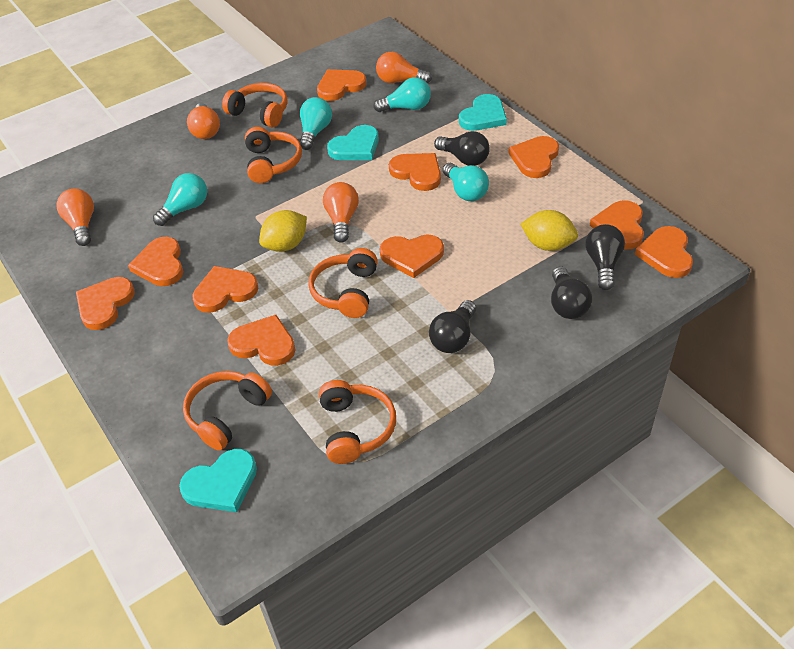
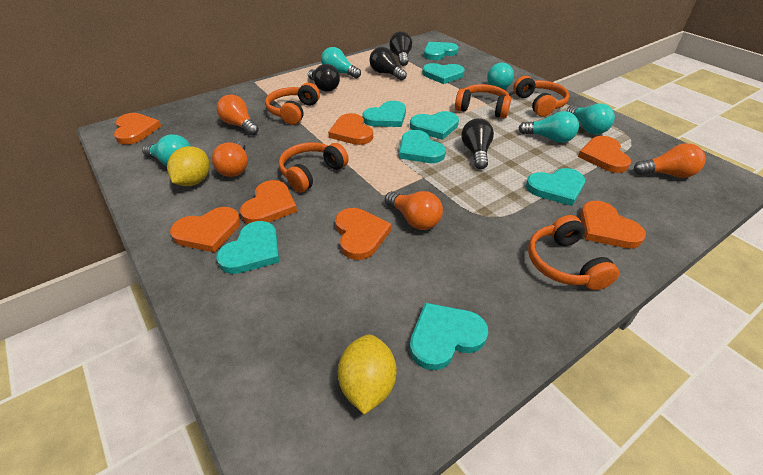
orange heart: [76,277,135,330] [128,237,183,286] [192,266,258,313] [227,315,295,366] [317,69,366,101] [380,234,444,278] [389,153,441,191] [508,136,559,178] [590,200,644,249] [635,226,693,278] = 10 -> [114,113,161,145] [170,207,240,252] [240,180,297,224] [328,113,373,145] [335,208,392,260] [578,136,631,173] [580,201,646,249] = 7
turquoise heart: [179,449,257,512] [327,125,379,160] [459,94,507,131] = 3 -> [216,221,279,274] [363,101,406,127] [399,130,446,163] [410,111,459,140] [410,303,488,370] [422,63,465,84] [424,42,459,60] [526,168,585,206] = 8
turquoise light bulb: [153,173,207,226] [300,97,332,150] [373,77,431,112] [443,163,489,201] = 4 -> [142,134,190,166] [321,47,361,78] [487,63,514,89] [518,111,579,143] [566,103,615,134] = 5

